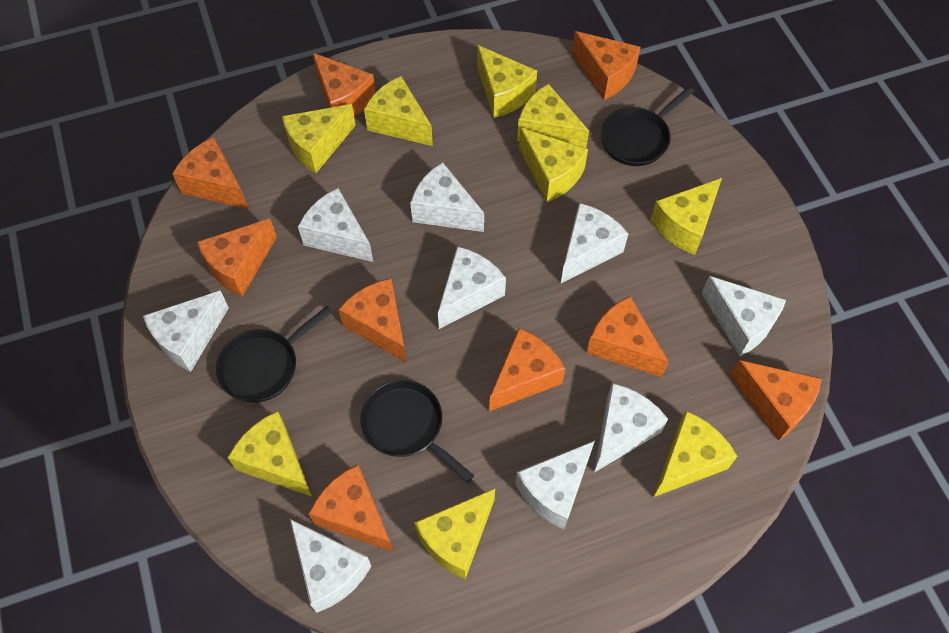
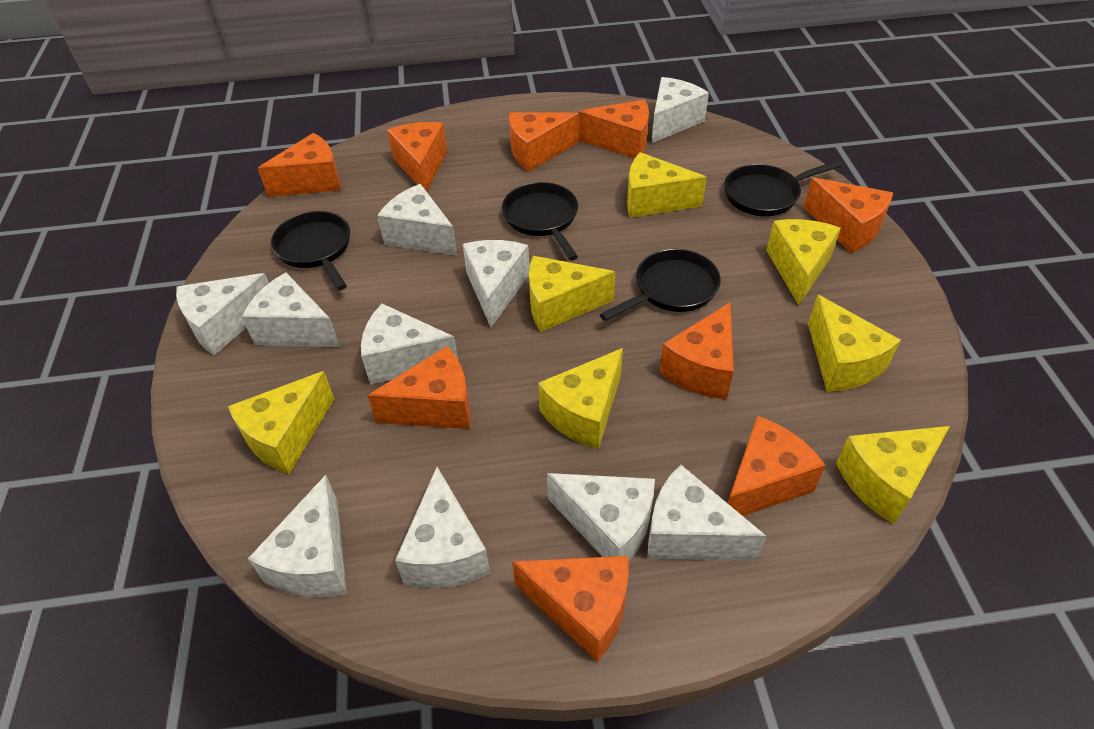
black pan: [216,306,333,403] [360,380,474,483] [600,87,694,166] = 3 -> [271,211,350,290] [502,182,578,261] [600,249,721,321] [724,160,842,216] = 4
white cheese: [143,290,229,372] [290,519,371,612] [298,188,373,262] [410,162,484,232] [438,246,506,329] [515,441,595,529] [561,203,628,283] [594,383,668,473] [701,276,786,356] = 9 -> [176,273,269,355] [242,273,340,347] [248,475,347,597] [361,304,458,384] [377,184,458,256] [395,467,490,588] [463,240,529,327] [547,473,655,562] [648,465,767,561] [651,77,709,143] = 10
yellow cheese: [227,411,312,497] [282,104,356,173] [364,76,433,146] [414,488,495,579] [477,45,537,118] [517,84,589,148] [519,128,588,202] [650,178,722,255] [653,411,738,497] = 9 -> [228,371,334,474] [529,256,615,332] [538,348,623,449] [627,152,707,218] [766,219,841,305] [808,295,901,392] [836,426,950,524] = 7

